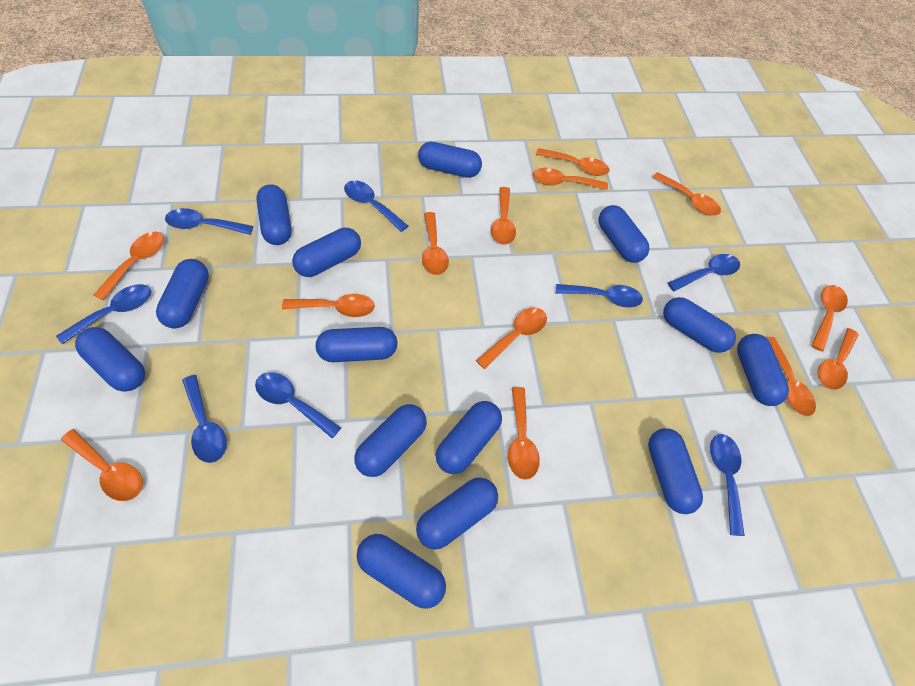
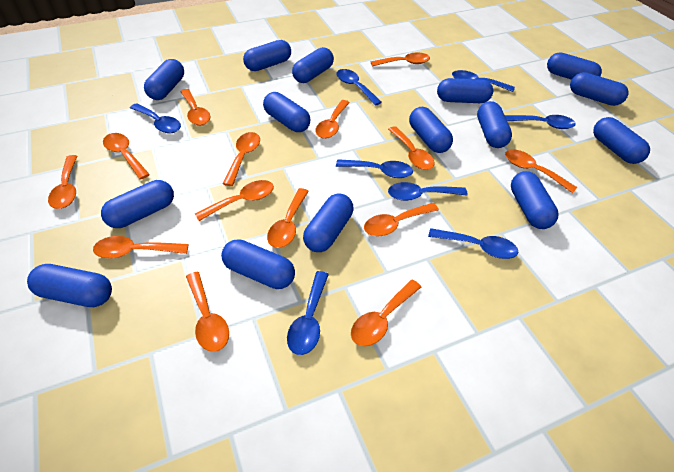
blue capsule: [75,327,145,392] [156,259,209,329] [257,185,291,245] [292,228,361,277] [316,327,398,362] [354,404,427,477] [357,534,446,609] [416,477,498,550] [418,142,482,178] [436,401,502,474] [598,205,649,263] [648,428,703,514] [663,297,736,353] [737,334,789,406] = 14 -> [27,264,112,307] [101,180,174,228] [144,59,184,100] [221,239,295,289] [243,40,291,71] [263,92,310,132] [292,47,334,83] [303,193,354,252] [409,107,453,153] [437,78,493,103] [477,101,512,148] [511,171,559,229] [547,52,602,80] [570,72,628,106] [593,117,650,164] = 15
orange spoon: [61,429,143,501] [94,232,164,300] [282,294,375,317] [422,212,449,275] [476,307,547,369] [491,187,516,245] [508,387,540,480] [533,168,608,190] [536,148,609,176] [653,172,721,216] [766,337,816,416] [811,285,848,351] [818,328,859,390] = 13 -> [48,155,78,209] [93,236,189,259] [103,133,150,180] [180,89,210,126] [186,272,229,352] [195,180,274,221] [223,132,260,186] [267,188,309,248] [315,100,350,139] [351,279,421,346] [364,203,439,236] [370,53,430,67] [388,126,435,170] [505,149,577,193] = 14

